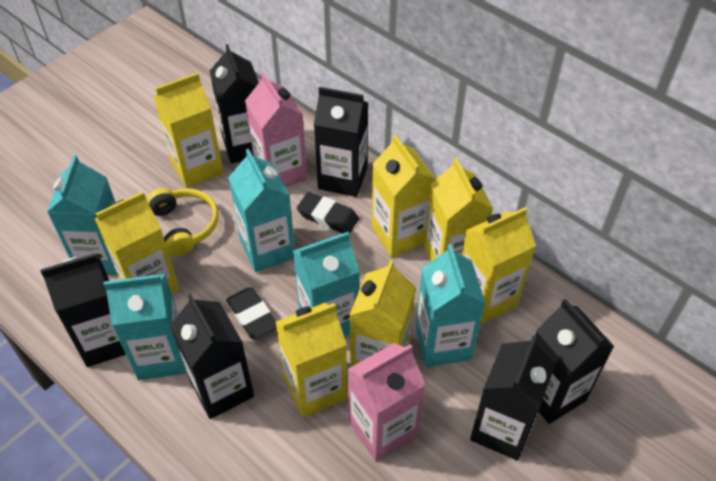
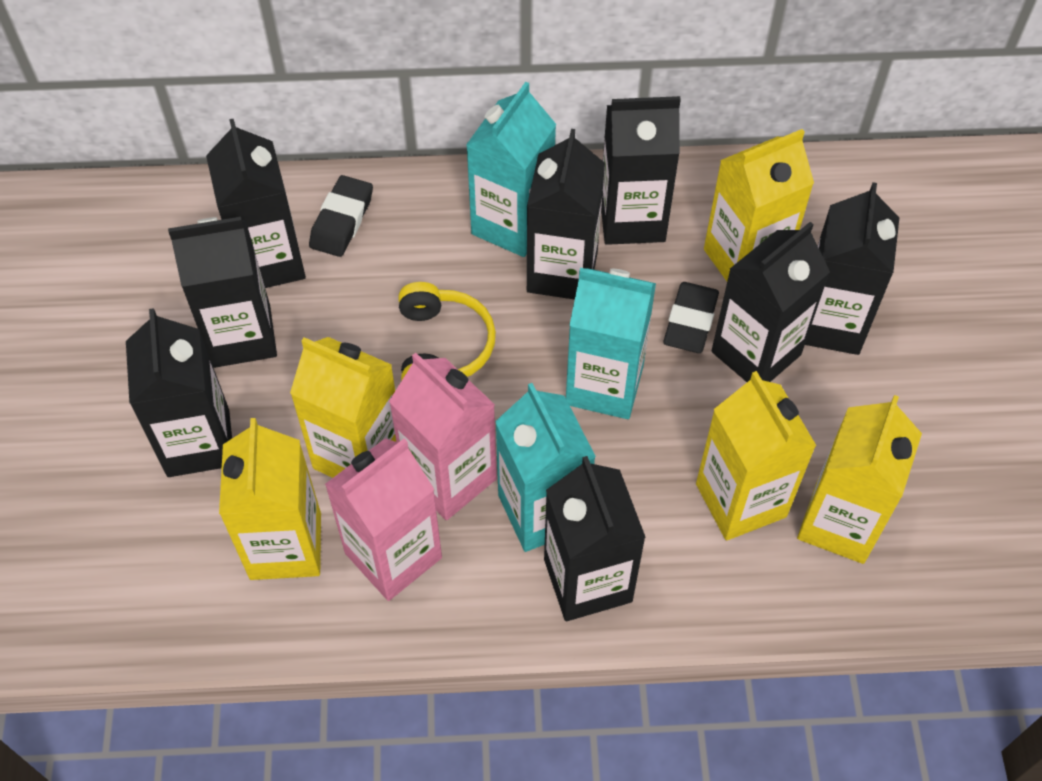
black carton: [40,253,126,367] [170,294,254,419] [210,44,259,164] [314,87,369,197] [470,335,555,461] [535,299,614,424] = 6 -> [126,308,232,477] [168,217,277,368] [206,118,306,288] [527,129,605,300] [544,456,646,621] [601,96,681,245] [712,222,830,382] [805,182,899,355] = 8
turquoise carton: [47,155,118,275] [104,274,186,380] [228,149,295,272] [293,232,359,336] [416,244,485,367] = 5 -> [466,82,556,257] [495,383,596,552] [566,268,656,419] = 3
yellow carton: [95,191,180,293] [154,72,224,188] [276,303,348,418] [350,260,416,367] [372,134,436,258] [424,158,493,262] [462,207,536,324] = 7 -> [219,418,321,580] [290,337,396,478] [696,371,816,541] [704,129,814,281] [797,395,922,564] = 5

